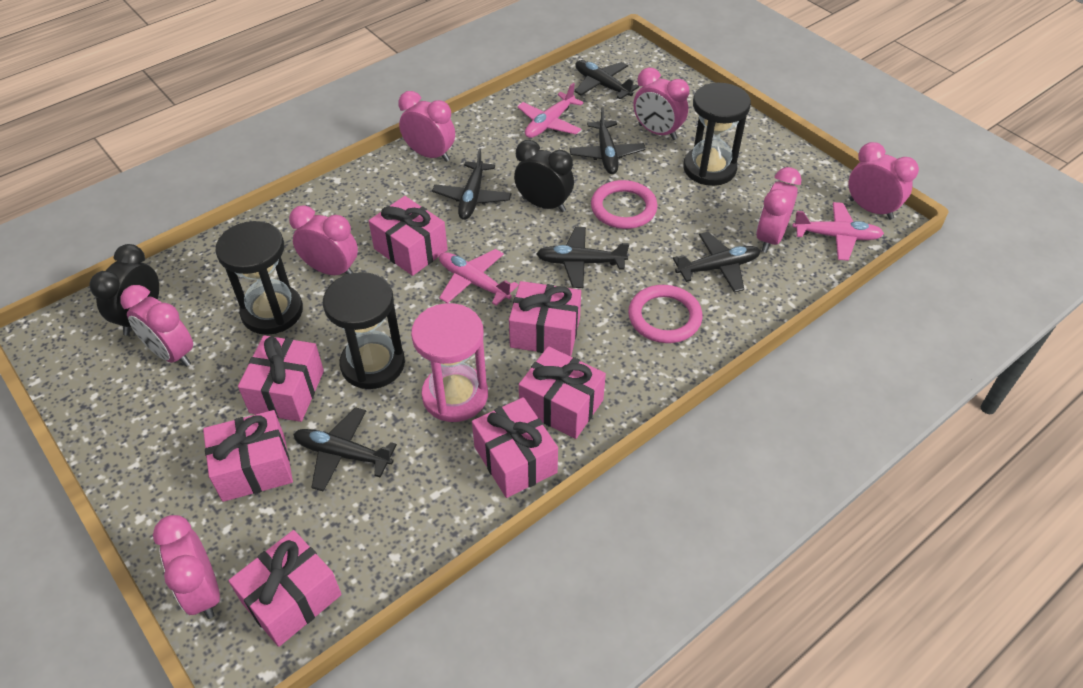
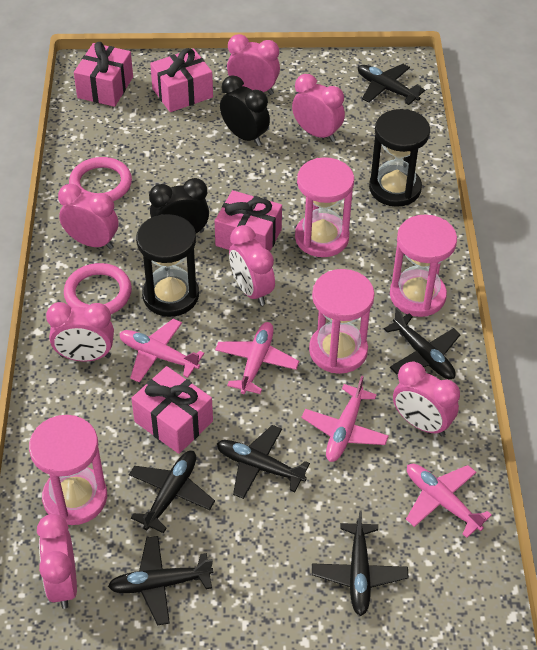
black hourglass: [215,221,303,335] [323,272,405,389] [683,83,751,186] = 3 -> [136,214,199,317] [369,109,430,207] = 2
pink gift: [203,410,293,502] [228,530,342,647] [238,335,324,422] [369,196,448,276] [472,397,558,498] [509,281,581,357] [519,346,606,439] = 7 -> [74,42,133,107] [131,366,213,454] [150,48,213,112] [215,190,282,251] = 4
pink hourglass: [411,303,488,422] = 1 -> [29,415,107,525] [295,157,354,257] [309,269,375,374] [390,214,457,317] = 4
pink plane: [439,249,519,306] [517,83,584,138] [792,202,884,261] = 3 -> [119,319,204,383] [215,322,299,394] [301,376,389,462] [406,463,492,538] = 4

